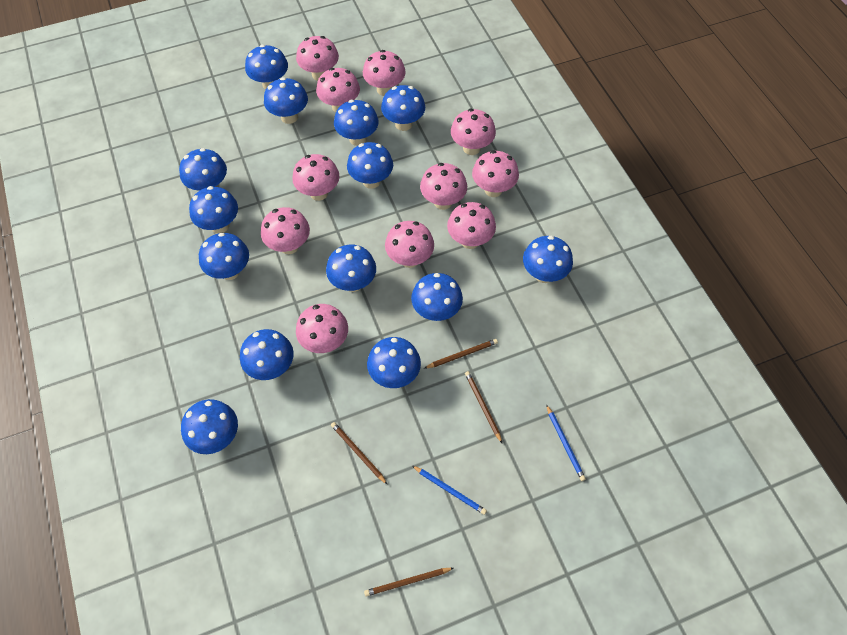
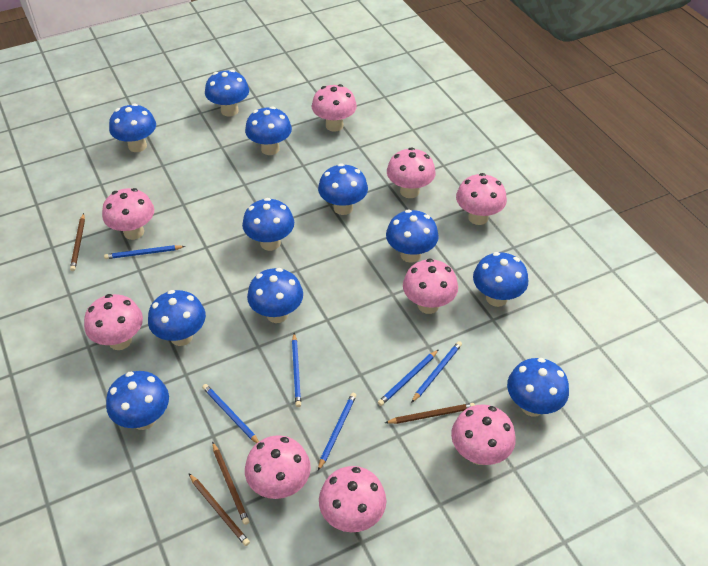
blue mushroom: [179,148,227,190] [181,399,238,454] [189,186,238,233] [199,233,249,280] [240,329,294,380] [245,45,288,89] [264,77,308,124] [326,245,376,292] [334,100,379,146] [347,142,393,189] [367,337,421,388] [381,85,425,131] [411,273,463,321] [523,236,573,283] = 14 -> [106,371,169,430] [109,104,156,152] [148,290,206,346] [205,70,249,117] [242,198,294,251] [245,107,292,155] [247,268,303,323] [318,163,368,215] [386,209,439,263] [473,252,528,307] [507,358,569,416] = 11
blue pencil: [412,466,487,515] [546,404,586,481] = 2 -> [104,245,185,259] [202,384,259,443] [292,333,301,407] [318,393,356,471] [378,349,439,406] [411,341,462,403] = 6
pink mushroom: [261,207,310,254] [292,154,340,201] [296,36,339,81] [296,304,348,353] [316,68,360,112] [363,50,406,96] [385,221,434,268] [420,163,467,210] [447,202,496,249] [451,109,496,155] [472,150,519,197] = 11 -> [84,294,143,350] [102,188,154,240] [245,435,311,499] [312,84,357,132] [319,466,386,532] [387,147,436,198] [403,258,458,314] [451,404,516,465] [456,173,507,225] = 9

